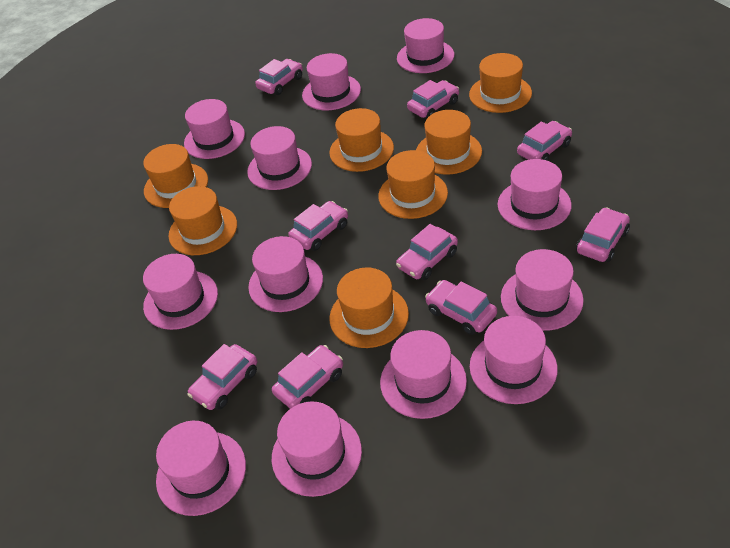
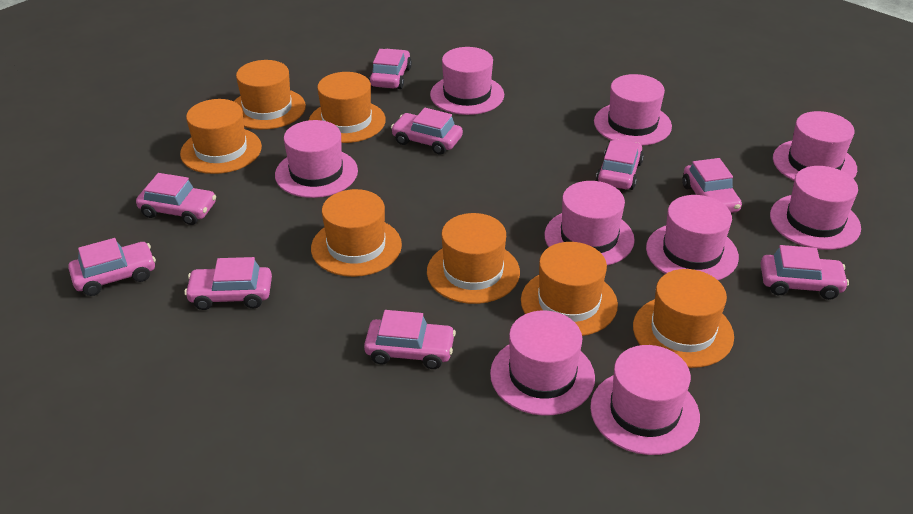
pink hat: [143,254,218,330] [156,421,246,516] [184,99,245,159] [247,126,312,190] [248,236,323,312] [272,401,362,497] [302,53,361,111] [380,330,467,419] [397,18,454,73] [470,316,558,404] [498,159,572,230] [501,249,584,331] = 12 -> [275,120,358,198] [430,47,504,115] [490,310,595,416] [544,181,635,265] [590,345,700,455] [594,74,672,146] [646,195,739,280] [770,166,861,250] [773,111,857,181] = 9

